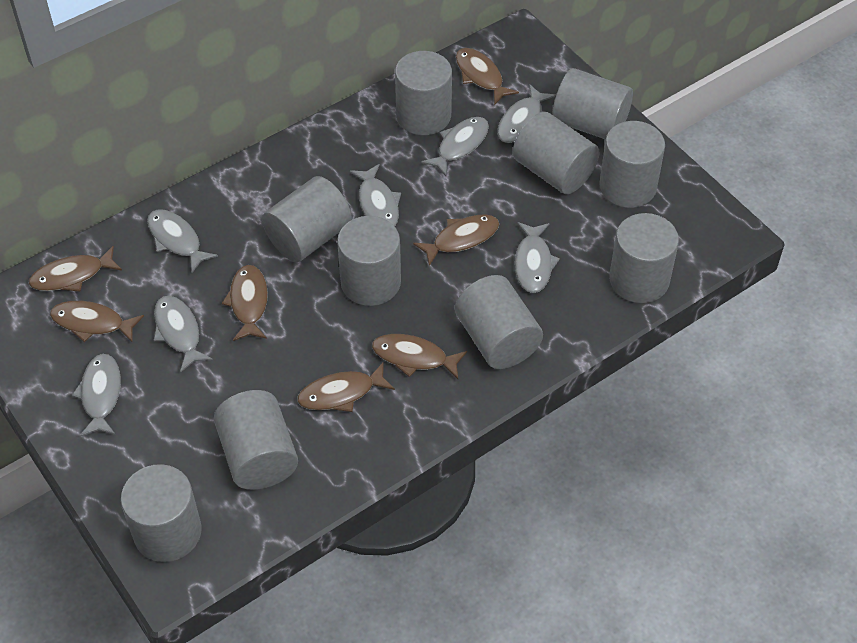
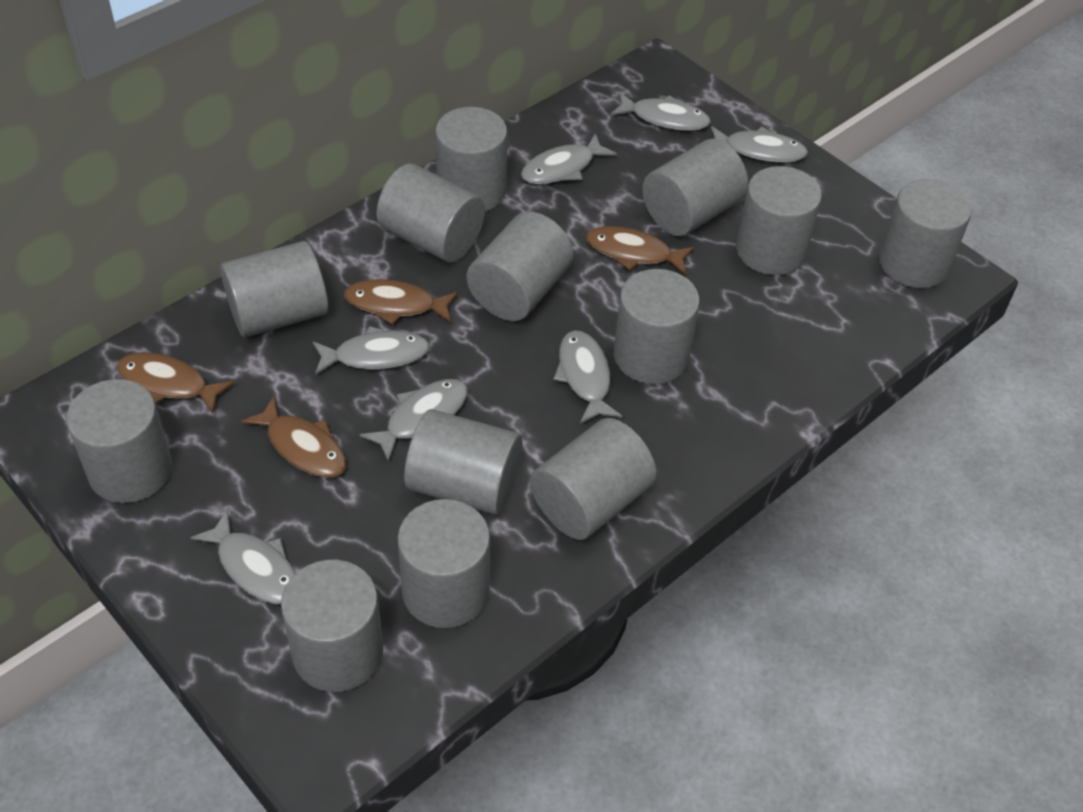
brown fish: [29,246,122,292] [50,301,144,343] [222,265,268,341] [297,362,395,412] [372,334,467,379] [413,214,499,266] [456,48,519,105] = 7 -> [117,352,234,414] [241,396,346,477] [344,279,458,325] [586,226,694,275] = 4
grey cylinder: [121,464,202,562] [214,390,298,490] [262,176,352,262] [337,216,401,306] [395,51,452,135] [455,275,543,369] [513,112,599,194] [552,68,633,140] [599,121,665,208] [609,213,679,303] = 10 -> [66,379,172,503] [220,241,328,337] [281,560,383,692] [376,164,485,262] [397,499,490,628] [404,409,523,515] [435,107,507,212] [467,212,573,321] [530,418,657,540] [614,269,700,384] [642,139,748,236] [736,166,822,275] [879,179,972,288] = 13

